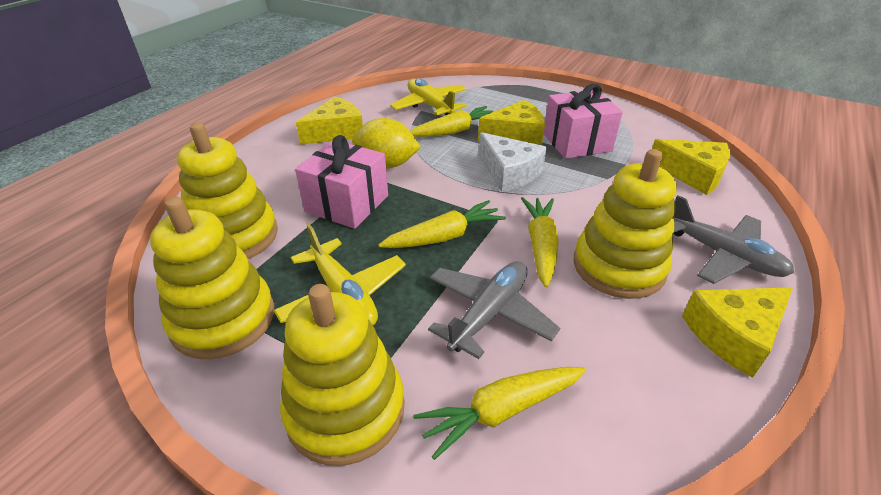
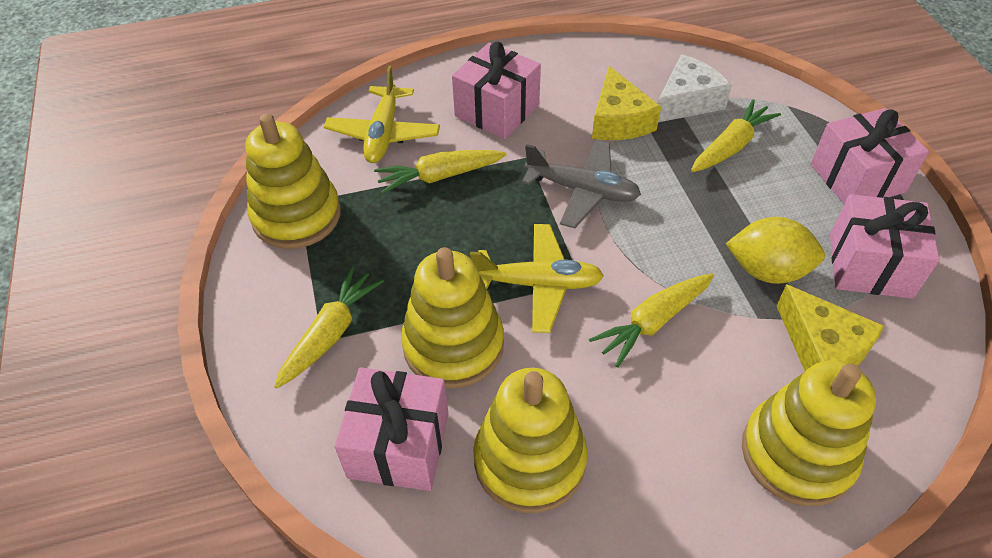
grey plane: [428,261,560,359] [673,195,794,284] = 2 -> [522,140,641,228] = 1
pink gift: [295,135,388,229] [544,84,623,159] = 2 -> [335,367,449,491] [452,42,541,139] [811,108,929,204] [830,194,940,299] = 4
yellow cheese: [296,97,363,145] [478,100,545,145] [652,139,730,195] [682,287,793,378] = 4 -> [592,66,661,140] [777,284,885,371] = 2

